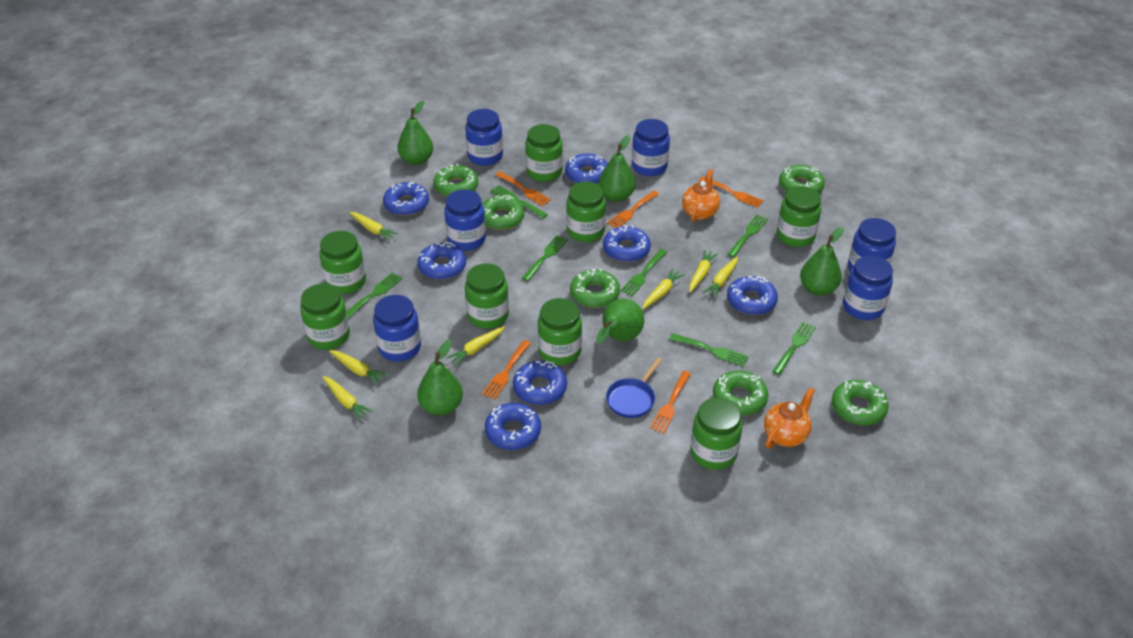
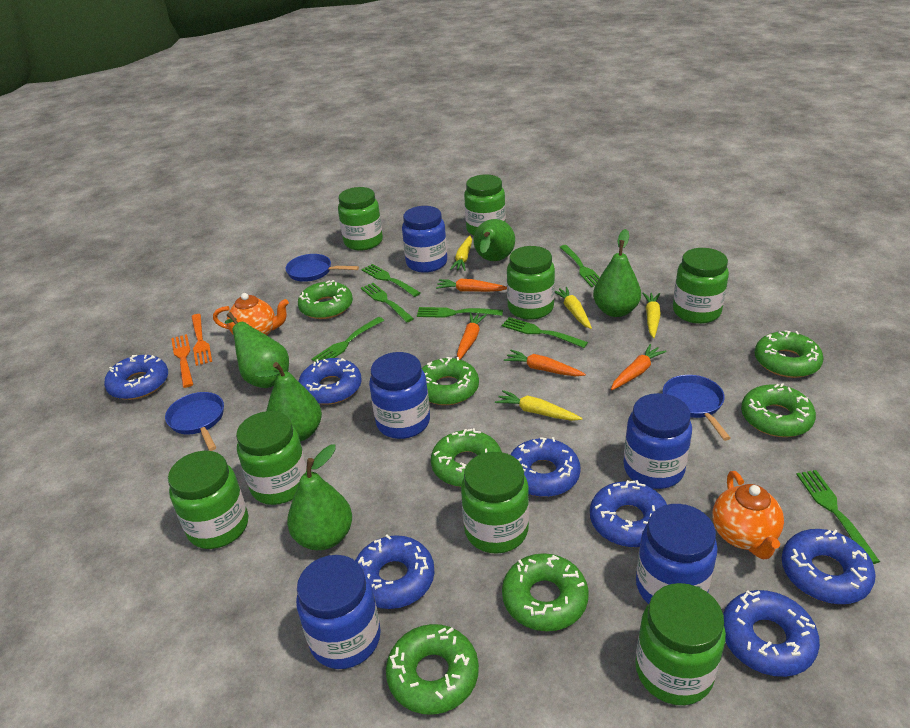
blue jar: [373,295,421,362] [444,189,486,251] [465,109,503,166] [632,119,670,176] [843,256,893,320] [848,218,896,271] = 6 -> [296,555,381,669] [369,352,430,439] [402,206,447,273] [623,393,692,489] [636,504,718,604] = 5
blue pan: [606,357,662,418] = 1 -> [165,392,224,451] [286,254,359,282] [663,375,731,441] = 3
green donut: [433,164,478,197] [482,195,524,230] [570,268,620,308] [713,370,768,416] [779,165,825,193] [832,380,889,426] = 6 -> [298,280,353,319] [386,624,479,715] [422,357,479,405] [431,428,502,487] [502,553,589,631] [741,383,816,437] [755,330,824,378] = 7
orange carrot: none = 0 -> [436,278,507,292] [457,313,487,359] [504,350,586,376] [611,344,666,390] = 4
orange fork: [482,340,531,399] [495,171,551,206] [607,191,659,228] [650,371,691,434] [699,177,764,208] = 5 -> [171,334,193,388] [191,314,212,366] = 2
yellow carrot: [322,376,373,421] [329,350,388,385] [349,212,398,241] [446,326,505,366] [642,269,685,309] [689,250,718,293] [703,257,738,298] = 7 -> [450,236,472,271] [495,390,582,421] [555,287,592,329] [642,293,661,338] = 4

